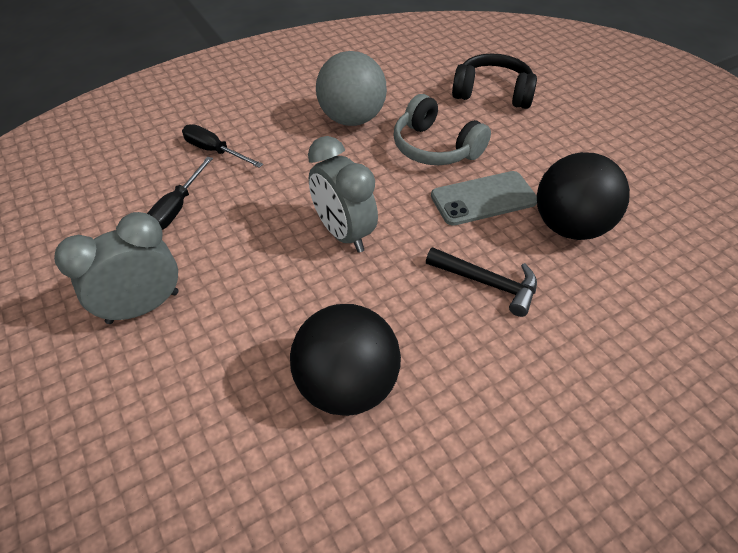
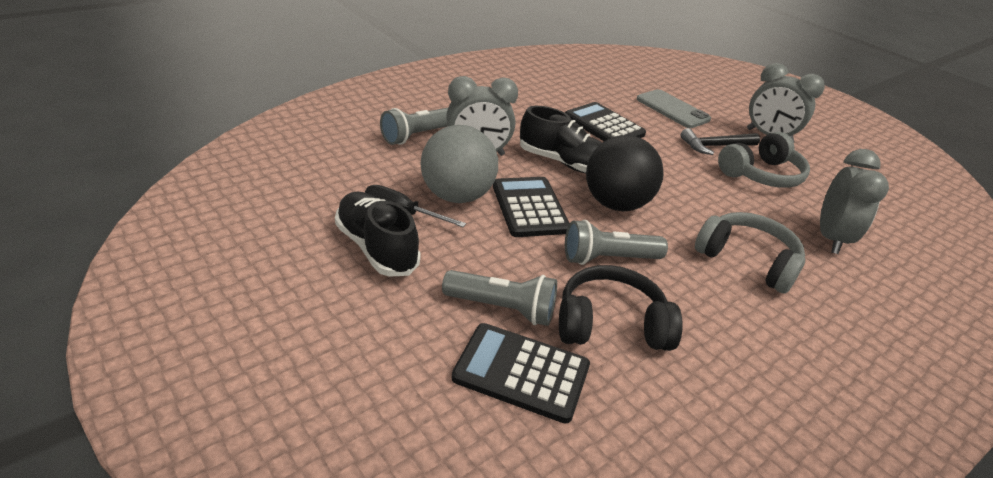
black ball: [290,304,401,416] [537,152,630,240] = 2 -> [586,135,664,211] = 1
black calculator: none = 0 -> [452,323,590,424] [493,177,570,237] [565,102,646,141] = 3
black screwdriver: [147,157,213,230] [182,124,263,168] = 2 -> [365,185,466,227] = 1
black shoe: none = 0 -> [335,192,420,277] [520,106,602,173] = 2
grey clock: [54,212,179,324] [308,136,378,253] = 2 -> [446,76,518,156] [747,63,825,142] [820,149,889,254] = 3
grey flashlight: none = 0 -> [380,107,449,145] [442,270,557,326] [565,220,668,265] = 3
grey headphones: [394,94,491,165] = 1 -> [695,212,805,294] [718,132,810,188] = 2

